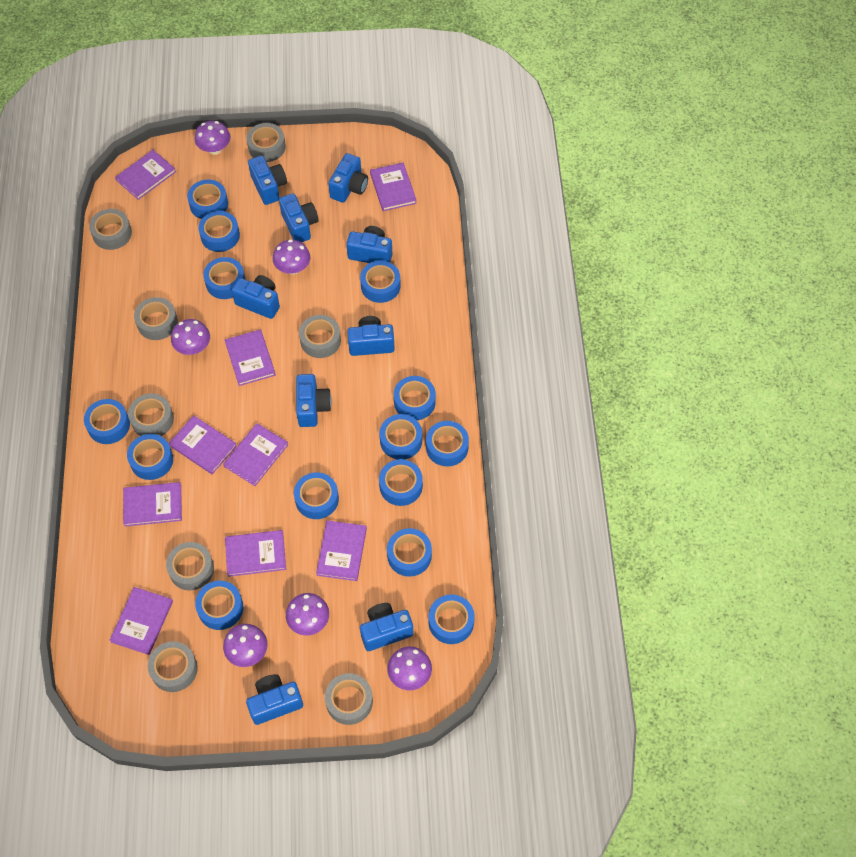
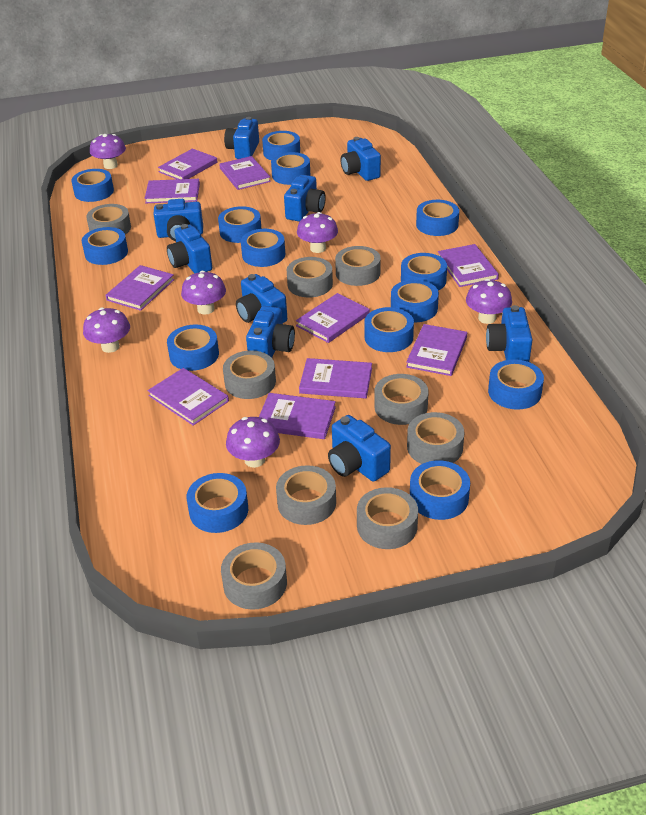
grey tape: [89,209,132,250] [128,393,174,436] [134,297,178,340] [148,641,198,692] [166,542,214,590] [247,123,286,162] [299,315,341,358] [325,673,373,725] = 8 -> [86,204,131,234] [221,542,287,610] [223,350,276,399] [276,465,336,525] [287,257,333,298] [335,246,381,286] [357,487,418,549] [374,374,429,425] [407,412,465,464] = 9
purple book: [109,587,173,655] [115,150,176,200] [123,482,182,527] [169,415,237,474] [223,423,288,486] [225,329,276,386] [225,530,286,577] [316,520,367,581] [370,162,417,211] = 9 -> [105,265,174,311] [145,179,200,203] [147,368,229,426] [158,148,218,179] [219,156,271,190] [259,393,336,439] [296,293,370,343] [299,358,372,399] [406,324,467,376] [438,244,499,287] = 10

